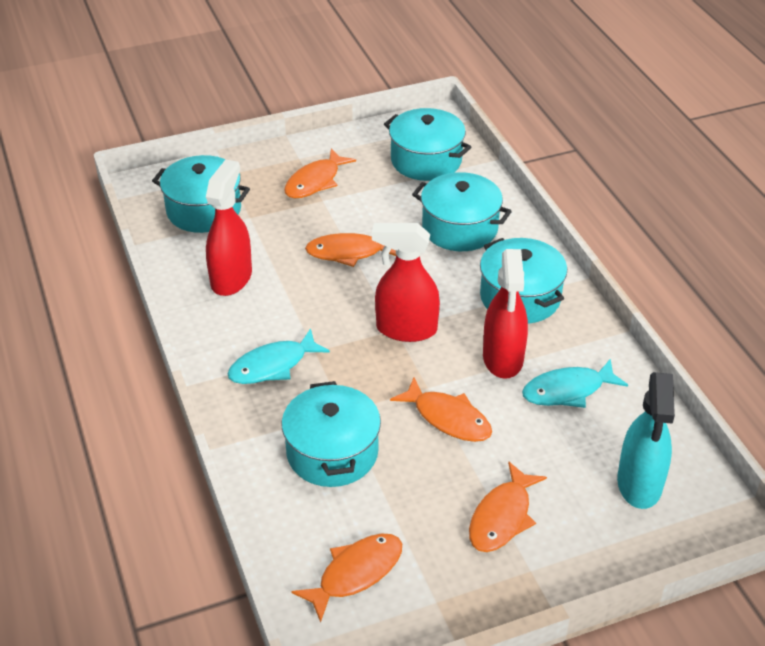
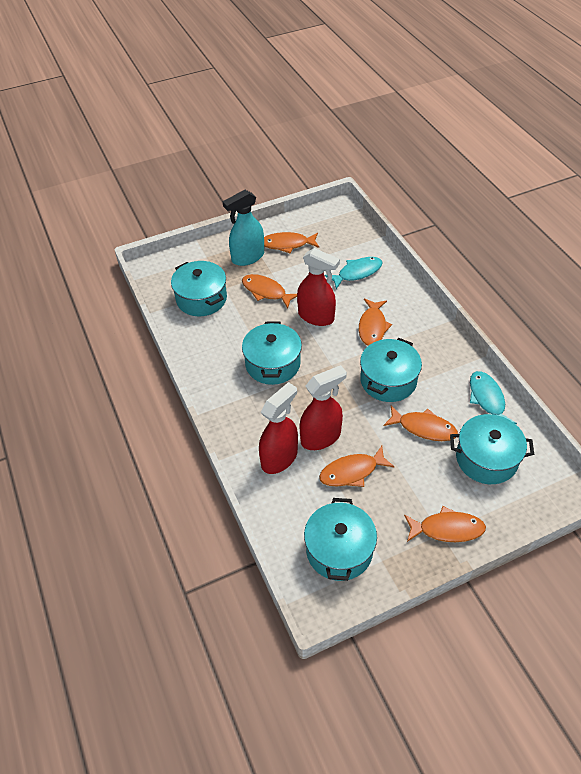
orange fish: [284,148,356,198] [291,534,402,623] [305,233,396,267] [390,377,492,442] [469,461,547,552] = 5 -> [242,274,297,309] [264,232,319,253] [319,446,395,487] [359,298,392,346] [383,405,458,441] [404,506,486,542] = 6

